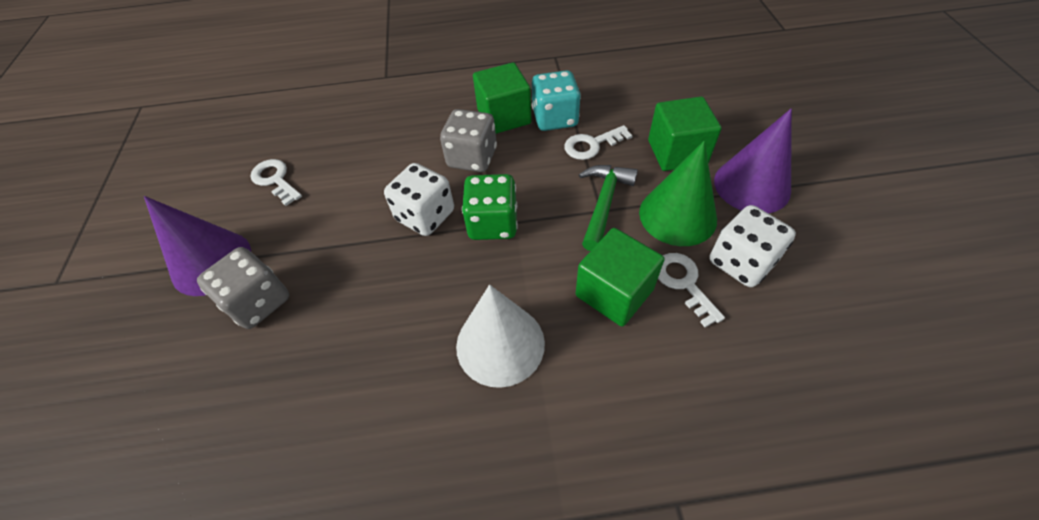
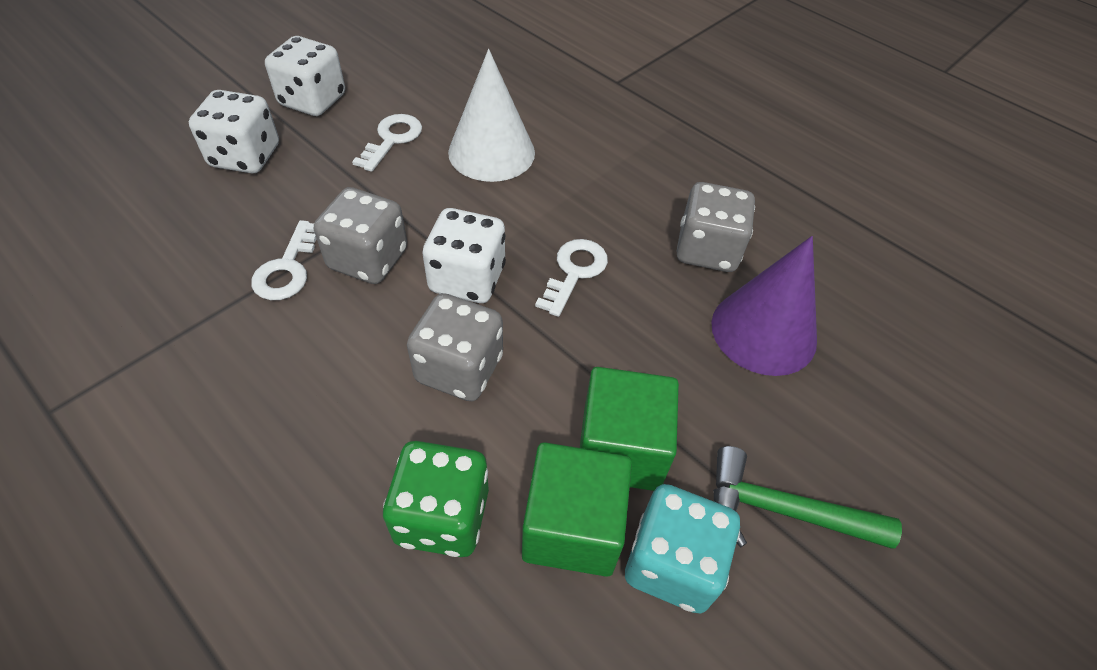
green cone: [639,141,717,246] = 1 -> none = 0
green cube: [473,62,531,134] [576,228,665,327] [648,97,722,171] = 3 -> [522,442,632,577] [580,367,679,491] = 2
grey dice: [197,247,289,329] [440,109,497,172] = 2 -> [314,187,407,284] [407,293,503,401] [676,182,755,272] = 3
purple cone: [144,196,251,296] [714,108,792,214] = 2 -> [711,236,817,376] = 1
white dice: [384,163,454,236] [710,205,796,287] = 2 -> [189,90,279,173] [265,36,345,116] [422,208,506,303] = 3

